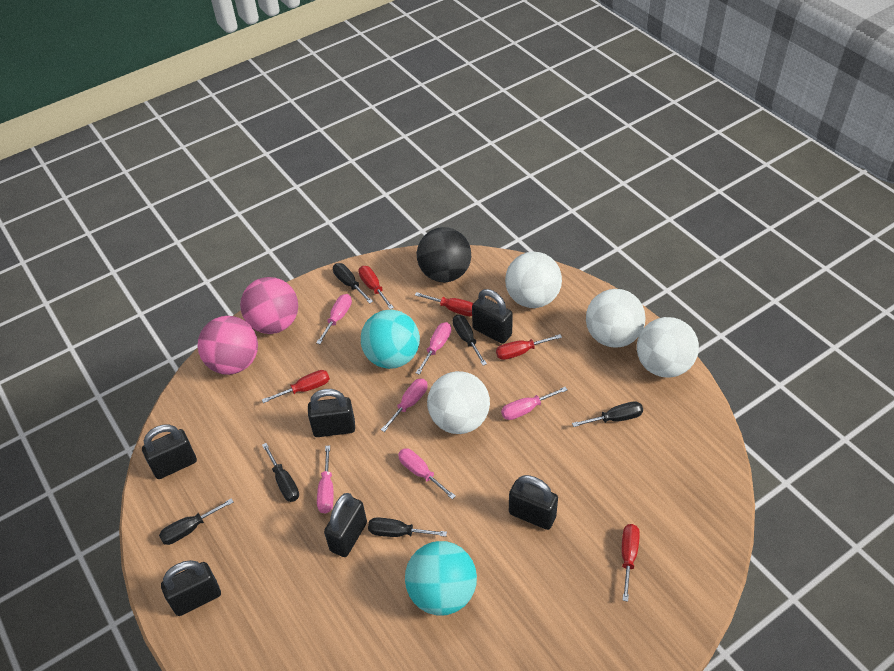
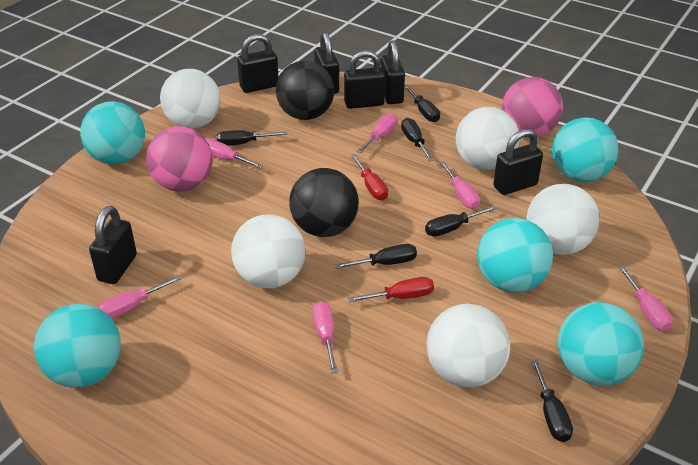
black ball: [417,227,471,282] = 1 -> [276,61,334,120] [290,168,359,237] = 2
red screwdriver: [262,370,330,403] [359,266,394,309] [415,292,474,316] [496,334,562,360] [622,524,640,602] = 5 -> [348,277,434,302] [351,154,388,200] = 2
turquoise ball: [361,310,420,369] [405,541,477,616] = 2 -> [34,304,121,388] [80,101,145,164] [477,218,553,292] [552,117,618,182] [558,302,644,386] = 5
white ball: [427,371,490,434] [505,252,562,308] [586,289,645,348] [637,317,699,377] = 4 -> [160,69,220,129] [231,214,305,288] [427,304,510,388] [456,107,520,170] [527,184,600,255] = 5

